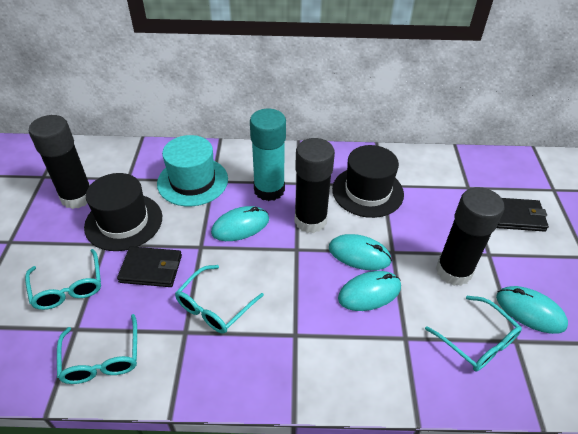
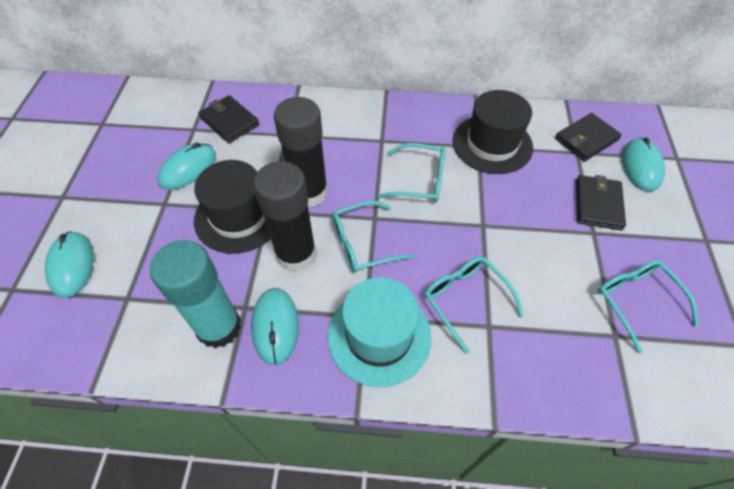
black glue stick: [29,115,90,209] [294,138,335,233] [436,187,505,286] = 3 -> [253,161,317,272] [274,97,328,207] = 2
black wallet: [117,246,182,287] [496,198,549,232] = 2 -> [198,95,260,143] [555,113,622,161] [576,175,626,230] = 3

